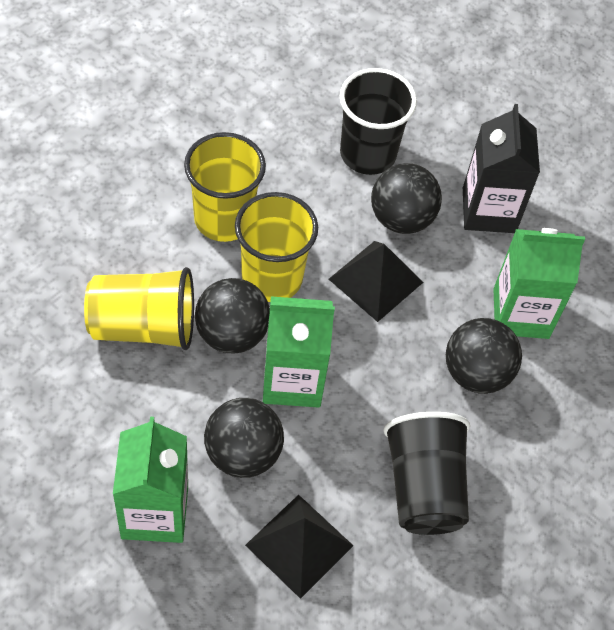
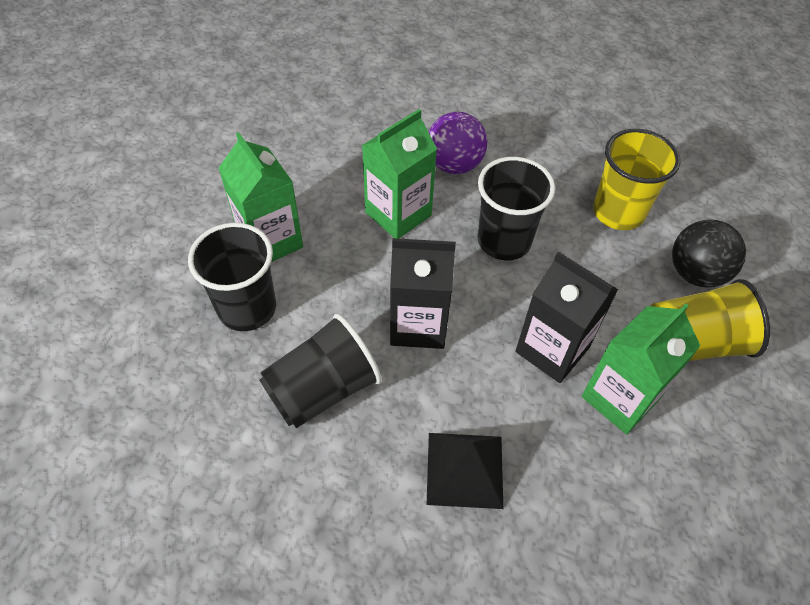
black ball: [195,278,270,354] [204,398,284,478] [371,163,442,234] [446,318,522,394] = 4 -> [672,219,746,288] = 1
black carton: [463,104,540,233] = 1 -> [390,238,456,349] [516,252,618,383] = 2
black cup: [340,68,417,175] [383,412,470,535] = 2 -> [188,223,276,331] [259,313,382,428] [477,157,555,261] = 3
black pyramid: [245,495,353,599] [329,241,423,322] = 2 -> [427,433,503,509] = 1
purple ball: none = 0 -> [429,112,487,174] = 1
yellow cup: [84,267,194,350] [184,132,266,242] [235,192,318,302] = 3 -> [593,129,680,230] [650,279,770,361] = 2

